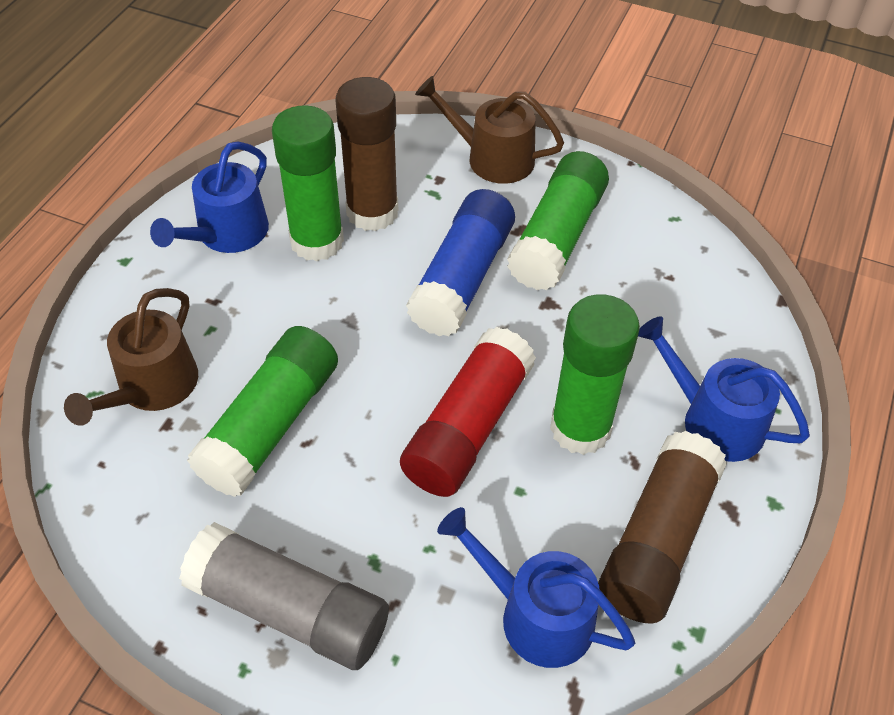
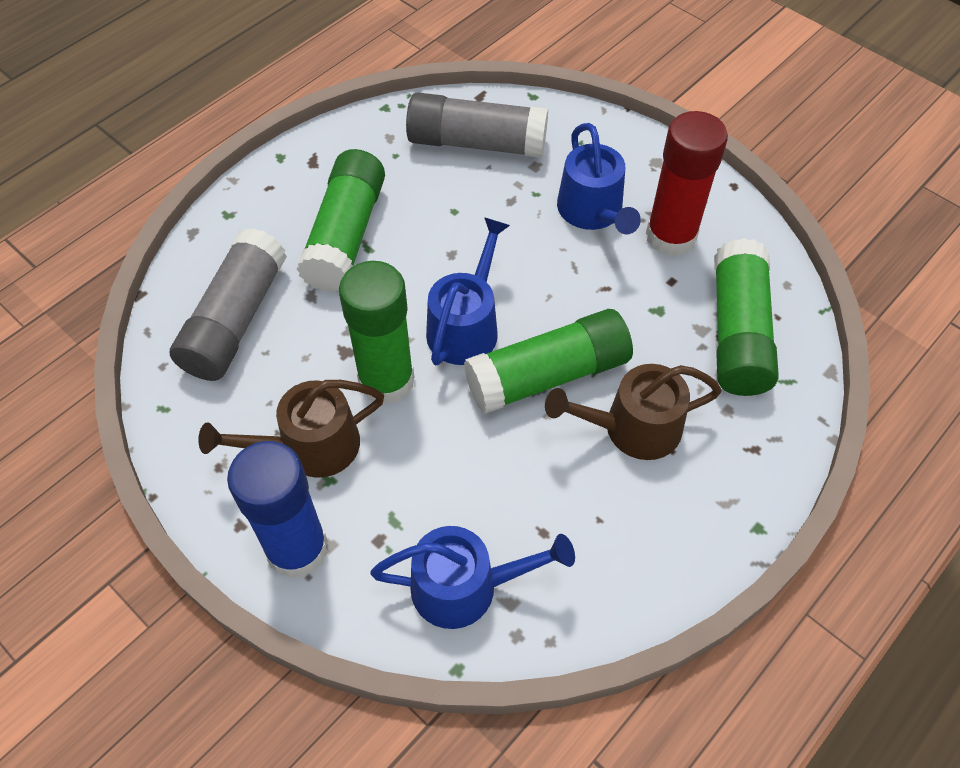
brown glue stick: [335,77,398,231] [598,431,727,624] = 2 -> none = 0
grey glue stick: [179,522,389,670] = 1 -> [170,228,287,381] [406,92,548,158] = 2

